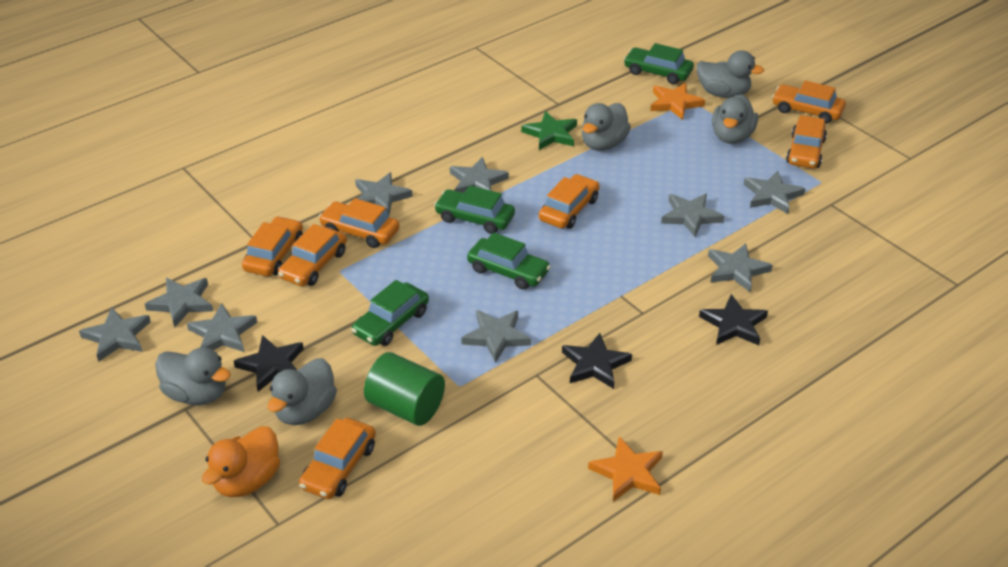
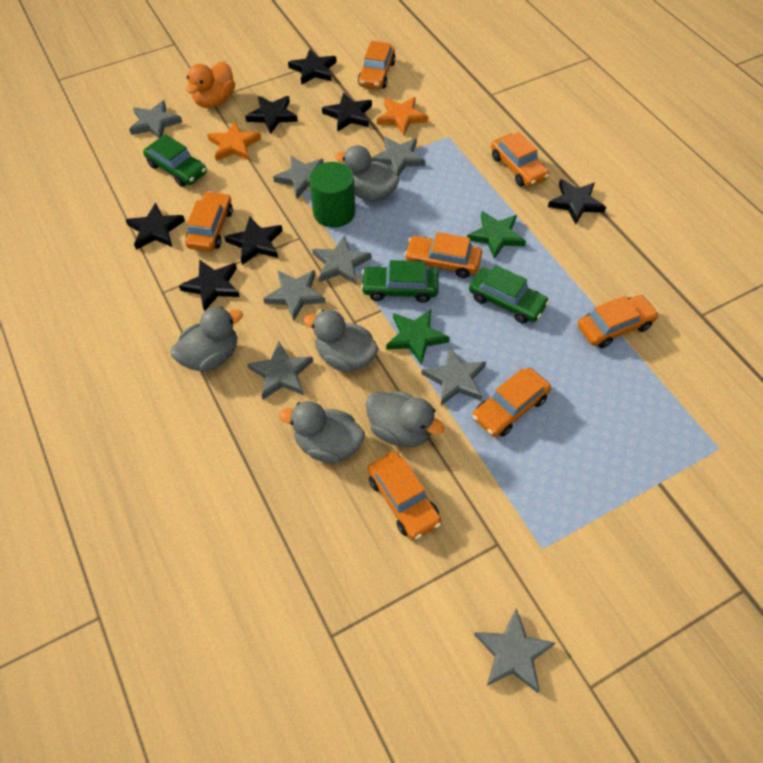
black star: [234,335,304,392] [562,333,632,389] [699,294,768,345] = 3 -> [126,203,185,250] [179,259,240,312] [224,216,283,265] [245,96,298,134] [288,49,337,85] [322,92,372,132] [548,179,606,224] = 7
green car: [351,280,429,346] [434,186,515,234] [467,233,551,290] [624,43,694,84] = 4 -> [143,134,207,187] [361,260,439,303] [469,265,549,324] = 3
green star: [521,111,577,150] = 1 -> [386,309,450,365] [467,211,526,259] = 2
grey star: [79,307,151,362] [145,278,213,328] [187,303,257,352] [355,172,413,215] [450,157,509,193] [461,310,531,363] [661,194,724,237] [708,243,773,292] [744,171,805,214] = 9 -> [129,100,182,138] [247,341,313,399] [263,270,326,321] [273,155,324,199] [312,236,371,284] [371,137,426,177] [421,346,486,405] [474,608,556,693] = 8

